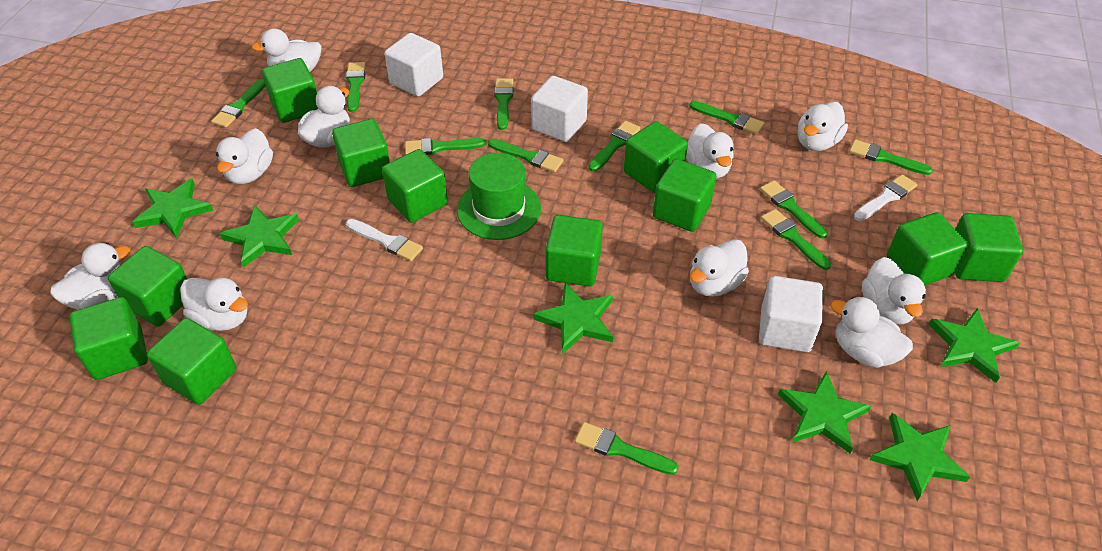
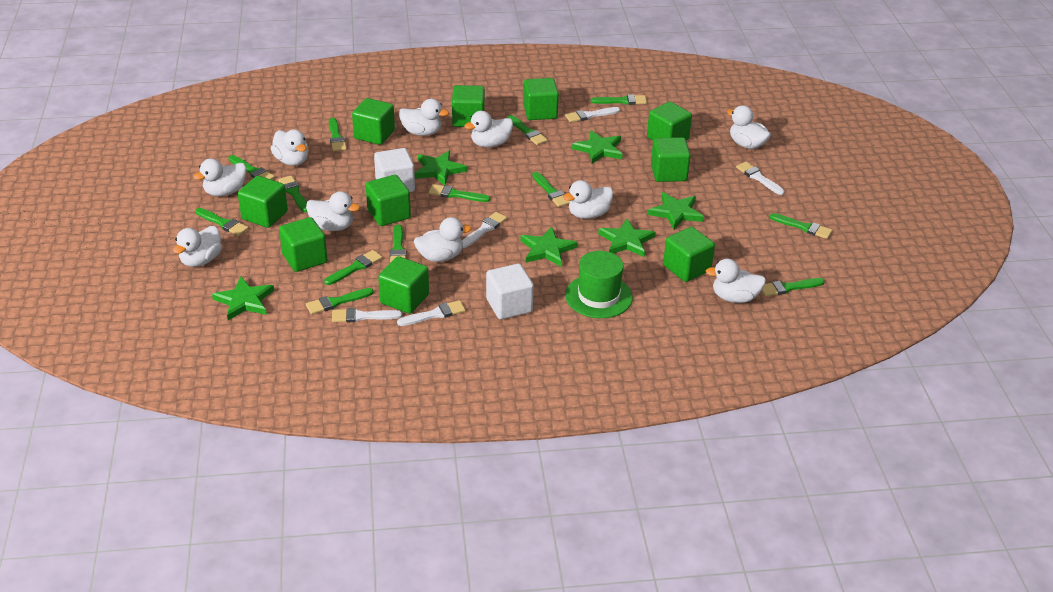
green brush: [212,79,266,128] [346,62,366,112] [405,138,485,155] [488,139,563,172] [494,78,513,130] [575,422,678,475] [588,121,640,172] [689,101,765,135] [760,180,827,238] [761,209,831,270] [849,139,933,175] = 11 -> [195,208,249,236] [229,155,275,180] [278,176,307,212] [306,288,374,314] [324,250,383,285] [329,118,347,151] [390,224,406,263] [429,184,490,202] [508,115,548,145] [532,172,570,207] [591,94,647,105] [762,278,824,296] [770,213,833,239] = 13
green cube: [69,297,148,380] [108,246,187,326] [147,318,236,405] [262,58,318,123] [332,119,390,187] [382,149,448,223] [545,215,603,286] [624,121,688,193] [653,159,716,232] [887,212,968,286] [955,213,1023,282] = 11 -> [238,176,288,228] [279,217,327,272] [352,98,395,145] [366,175,411,226] [378,256,429,314] [452,85,485,127] [523,78,559,120] [647,102,692,141] [651,137,691,182] [663,227,715,282] = 10
white brush: [346,219,423,261] [854,174,917,221] = 2 -> [332,308,402,322] [397,300,466,326] [462,212,507,248] [565,107,620,122] [736,162,785,195] = 5
white cube: [384,33,443,97] [531,76,588,142] [759,276,823,352] = 3 -> [374,148,415,192] [486,264,534,319] = 2

